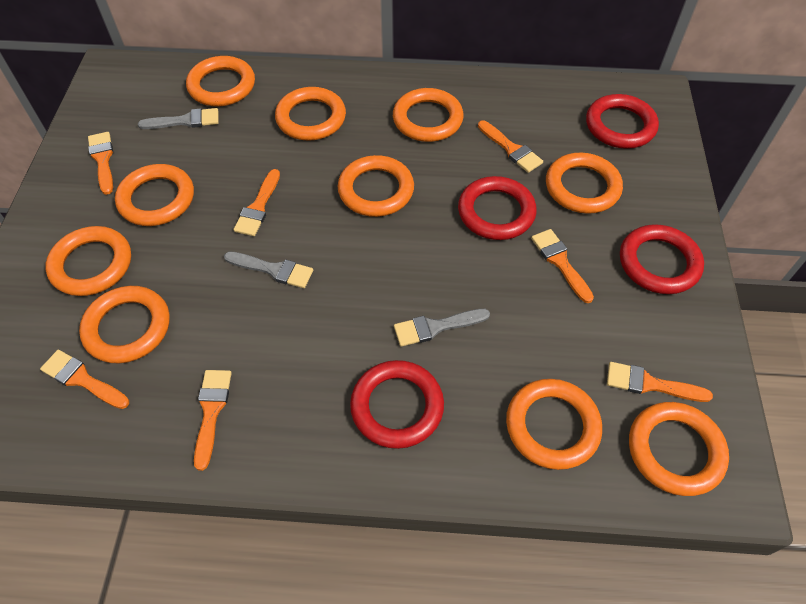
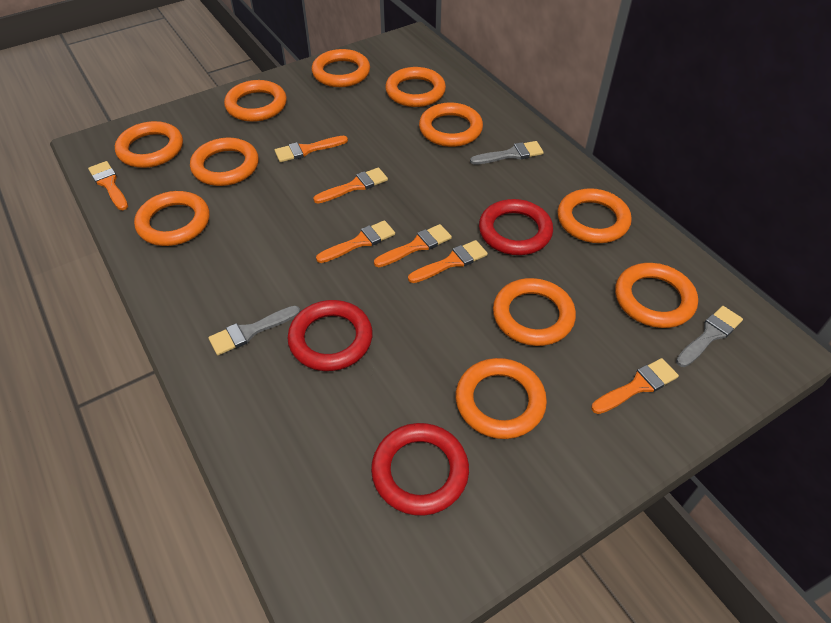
orange ring: [45,226,131,296] [79,286,170,363] [115,164,194,226] [186,56,255,106] [275,87,346,141] [338,155,414,217] [393,88,464,142] [506,379,602,470] [546,153,623,214] [629,402,729,496] = 10 -> [115,121,183,168] [134,191,210,246] [190,138,259,186] [224,80,287,122] [312,49,370,87] [385,67,446,107] [419,103,483,147] [456,358,547,439] [493,278,576,346] [557,188,632,243] [615,263,698,328] = 11
red ring: [350,360,444,449] [458,176,537,240] [586,94,659,149] [620,224,704,294] = 4 -> [287,300,373,371] [371,423,469,516] [479,199,553,255] = 3

